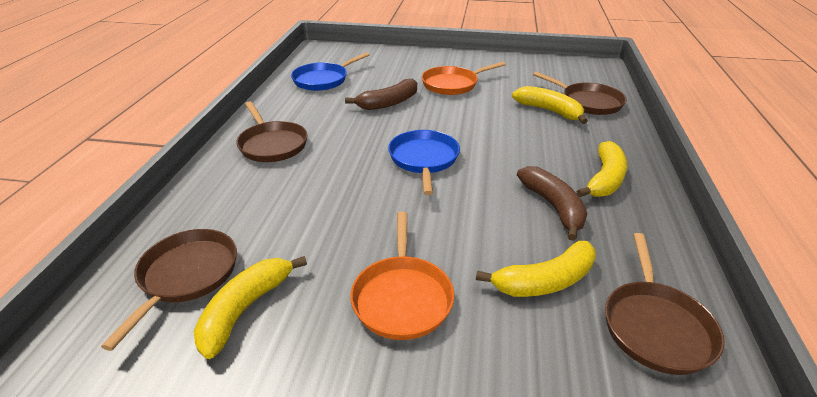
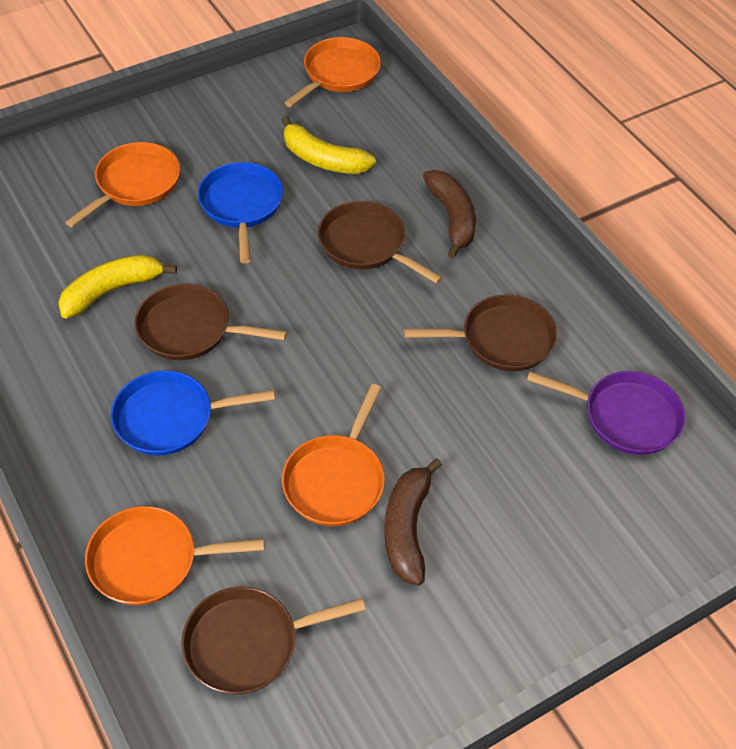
orange pan: [350,212,454,340] [422,62,506,95] = 2 -> [65,142,180,227] [85,506,265,605] [282,384,385,526] [284,37,381,107] = 4
purple pan: none = 0 -> [527,371,686,455] = 1
yellow banana: [194,256,307,359] [476,241,596,297] [512,86,588,124] [577,141,628,197] = 4 -> [58,254,177,318] [282,116,376,174] = 2

